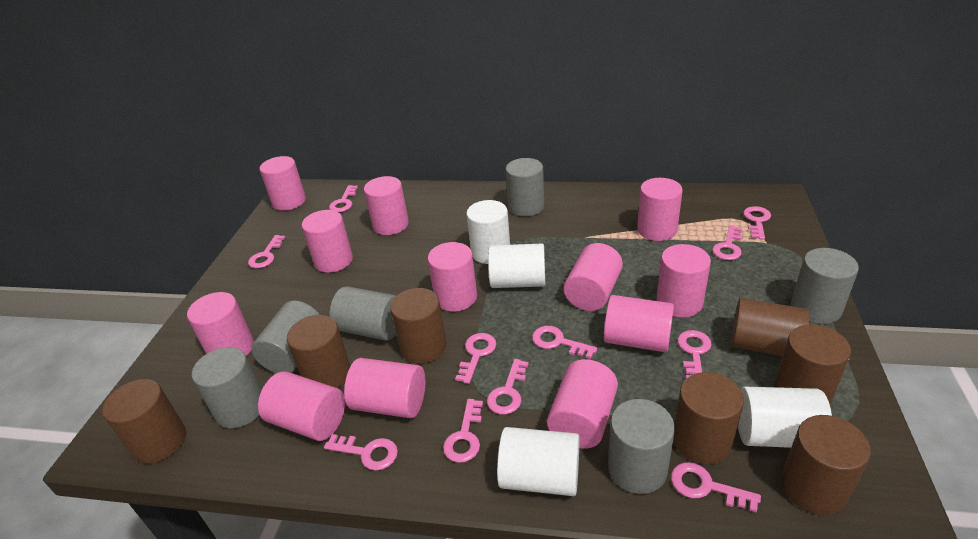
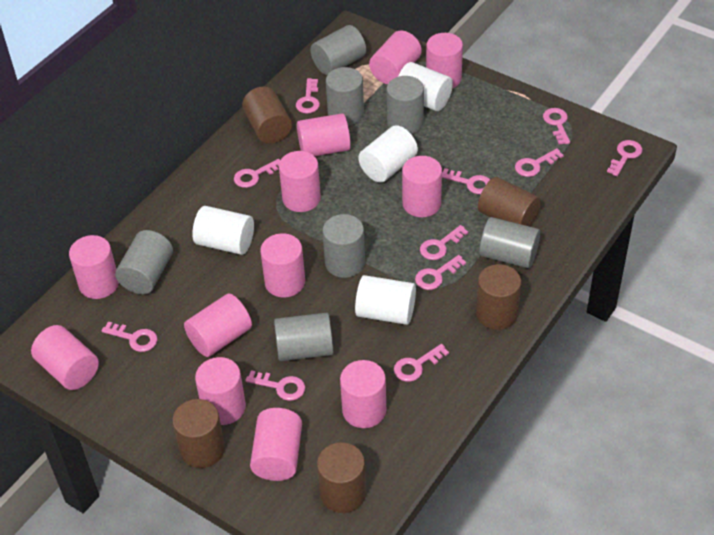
brown cylinder: [102,379,186,464] [287,315,350,388] [390,288,447,364] [673,372,744,465] [731,298,810,356] [775,324,851,404] [781,415,871,515] = 7 -> [172,399,225,468] [242,86,292,144] [317,442,366,513] [476,264,521,330] [478,177,541,227] = 5
grey cylinder: [192,347,262,428] [251,301,320,373] [329,286,396,341] [506,158,544,216] [608,399,675,494] [791,248,859,324] = 6 -> [115,230,173,294] [274,313,333,361] [311,25,366,75] [323,214,365,278] [326,67,364,125] [387,76,424,134] [479,217,540,268] = 7

